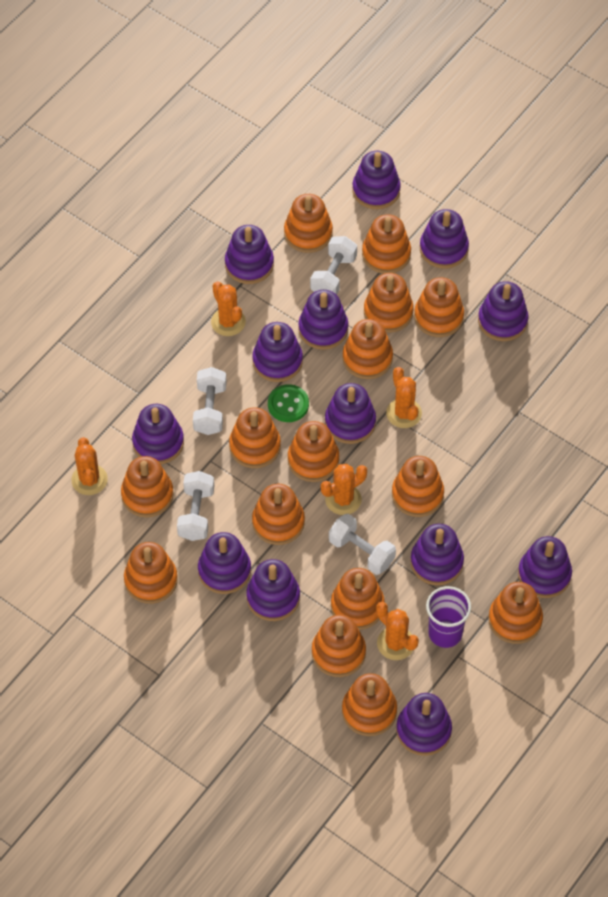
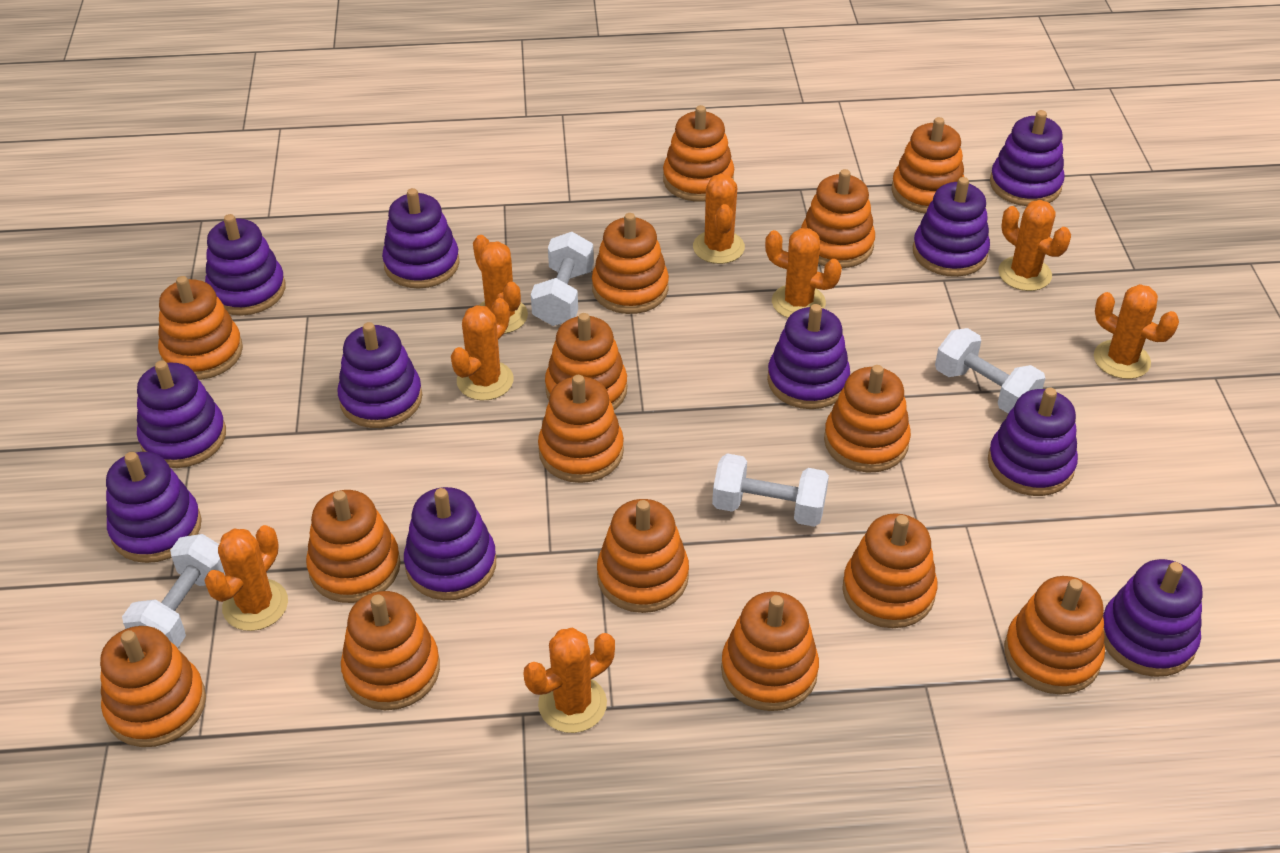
green button: [268,384,309,422] = 1 -> none = 0
orange cactus: [71,437,108,495] [211,281,246,336] [321,464,367,515] [376,602,419,660] [386,367,422,428] = 5 -> [204,525,288,631] [451,298,514,400] [473,235,528,334] [524,628,615,733] [693,174,745,264] [765,228,842,318] [998,200,1071,291] [1094,284,1179,379] = 8
purple cup: [426,586,471,648] = 1 -> none = 0
purple stacking toy: [132,404,184,464] [198,532,251,594] [225,225,274,284] [246,559,300,621] [252,322,303,382] [298,290,348,350] [325,383,376,444] [352,151,401,209] [396,693,452,756] [410,524,464,585] [420,209,469,268] [478,281,529,341] [518,536,572,598] = 13 -> [106,452,202,563] [137,361,226,468] [205,214,285,316] [337,322,422,428] [382,188,459,289] [404,487,496,600] [767,304,850,409] [913,177,990,277] [988,387,1078,496] [990,110,1065,206] [1103,559,1203,677] = 11

